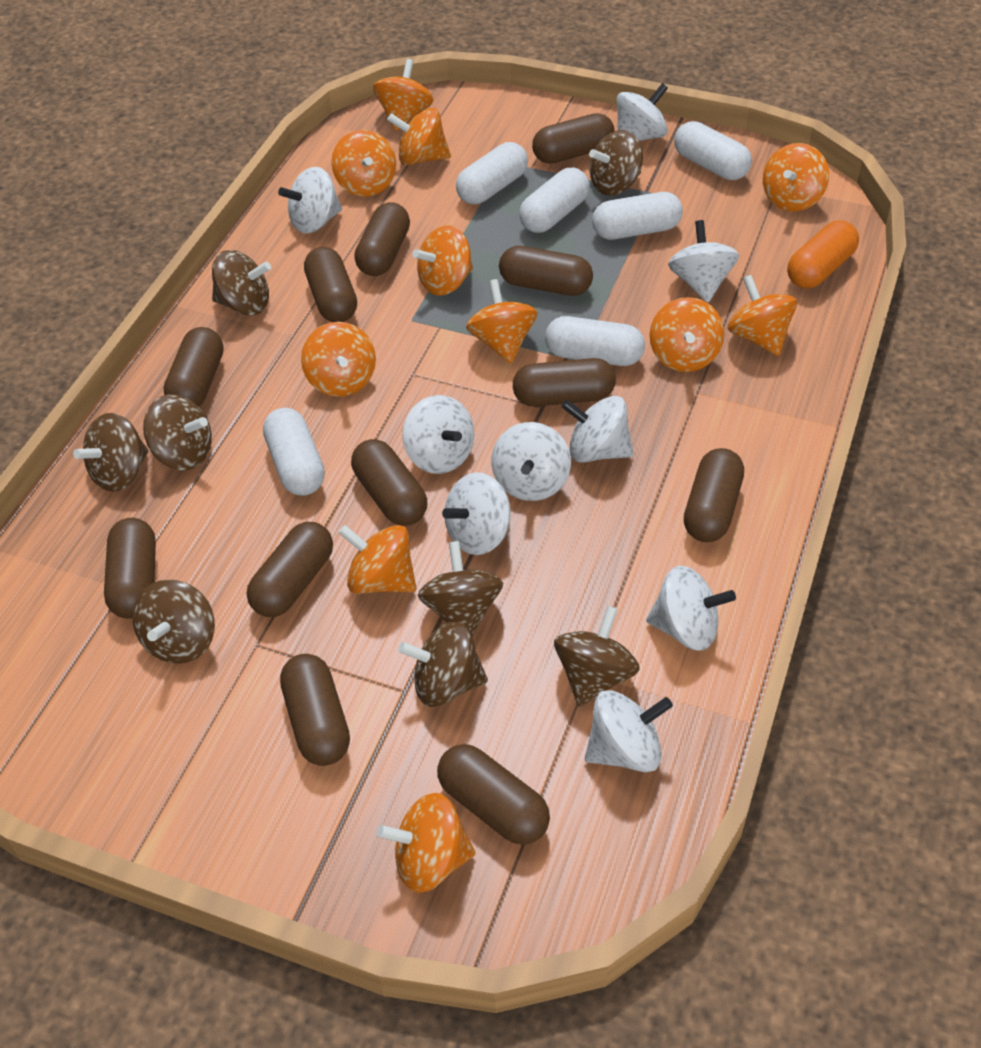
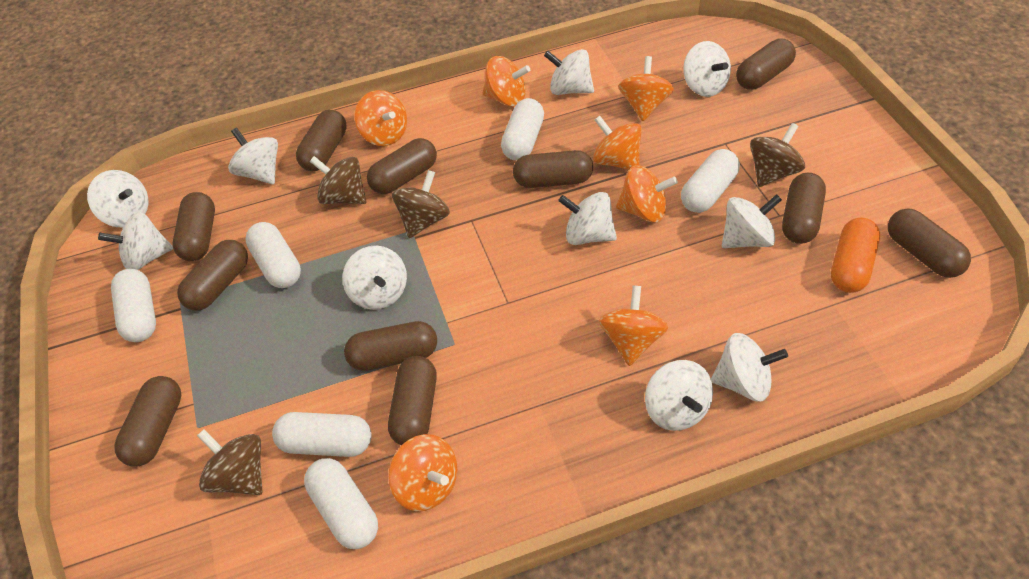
brown capsule: [104,518,156,619] [164,327,224,406] [247,522,333,617] [280,654,350,766] [304,247,357,322] [351,439,427,526] [354,202,410,276] [437,744,550,845] [499,246,593,296] [513,358,616,407] [532,113,615,164] [684,448,744,542] = 12 -> [114,376,181,466] [173,192,215,261] [177,240,248,311] [296,110,347,171] [344,321,437,371] [367,138,437,194] [388,356,437,445] [513,150,593,188] [736,39,796,90] [782,173,826,244] [888,208,971,278] = 11
brown spinning top: [73,413,149,492] [132,579,215,664] [143,394,212,470] [212,250,271,315] [398,621,488,707] [418,541,503,636] [554,606,640,707] [589,130,643,195] = 8 -> [197,430,263,495] [310,156,366,204] [392,170,450,238] [750,123,805,187] = 4
orange spinning top: [301,322,376,397] [332,130,396,197] [338,525,416,594] [373,59,433,131] [377,793,476,893] [387,108,451,165] [412,226,473,296] [466,279,538,364] [650,297,724,372] [728,275,797,356] [763,143,829,211] = 11 -> [355,90,407,146] [388,434,457,511] [483,56,530,107] [593,116,642,170] [599,285,668,366] [616,165,678,222] [618,56,674,121] = 7
white spinning top: [278,167,342,233] [402,395,474,474] [442,472,511,555] [491,422,571,501] [561,396,633,463] [585,690,673,772] [617,83,668,141] [646,566,736,651] [668,220,739,303] = 9 -> [87,170,149,227] [98,212,173,270] [228,128,278,184] [342,246,407,310] [544,49,594,95] [558,192,617,245] [645,360,713,431] [683,41,731,97] [711,333,788,402] [722,194,782,248] = 10

